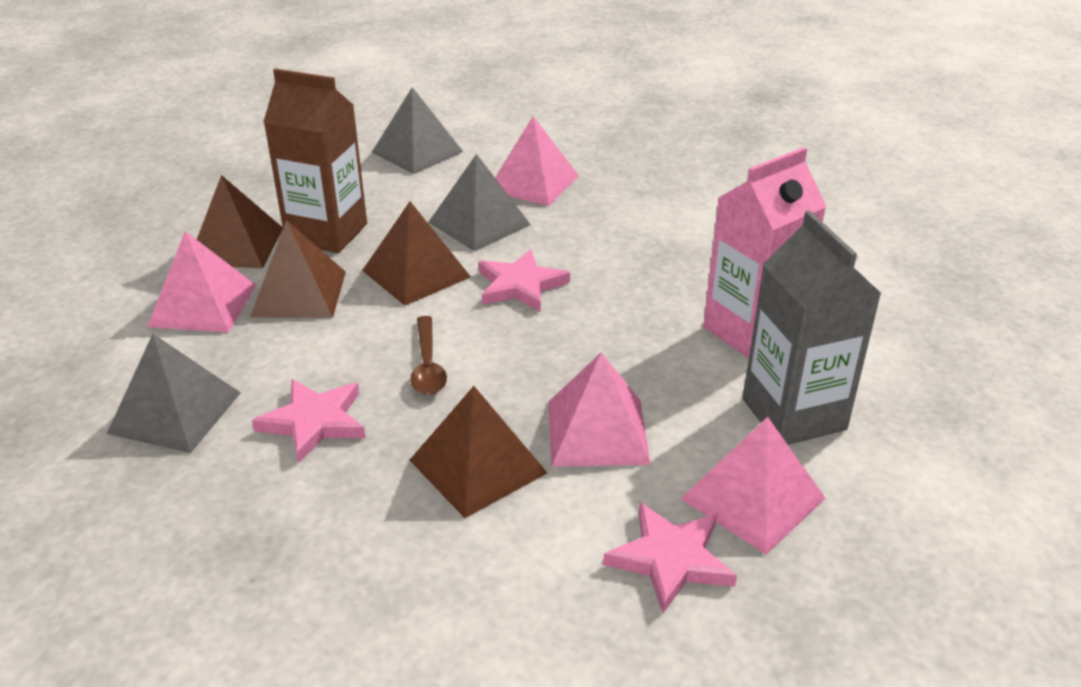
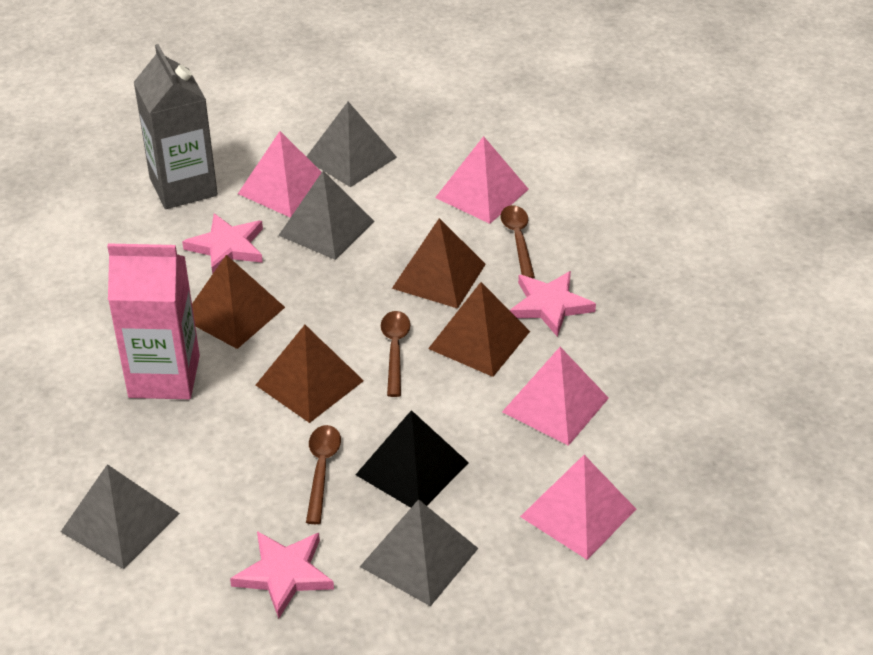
black pyramid: none = 0 -> [356,410,469,508] = 1
brown carton: [264,68,367,253] = 1 -> none = 0
brown spoon: [410,316,447,395] = 1 -> [306,425,341,524] [381,311,410,397] [500,205,535,279] = 3
grey pyramid: [107,334,241,453] [371,87,463,174] [428,154,531,251] = 3 -> [61,464,180,569] [278,171,374,260] [306,102,397,187] [360,499,478,606] = 4

